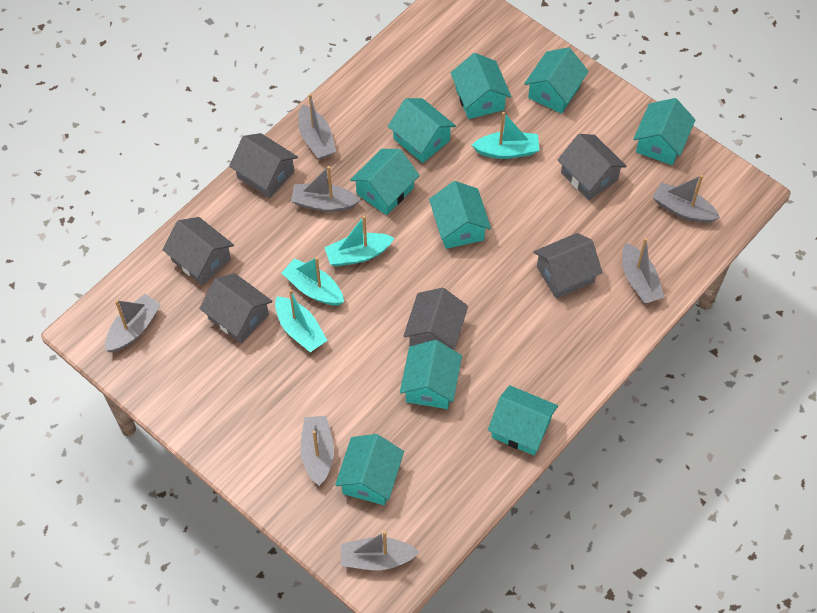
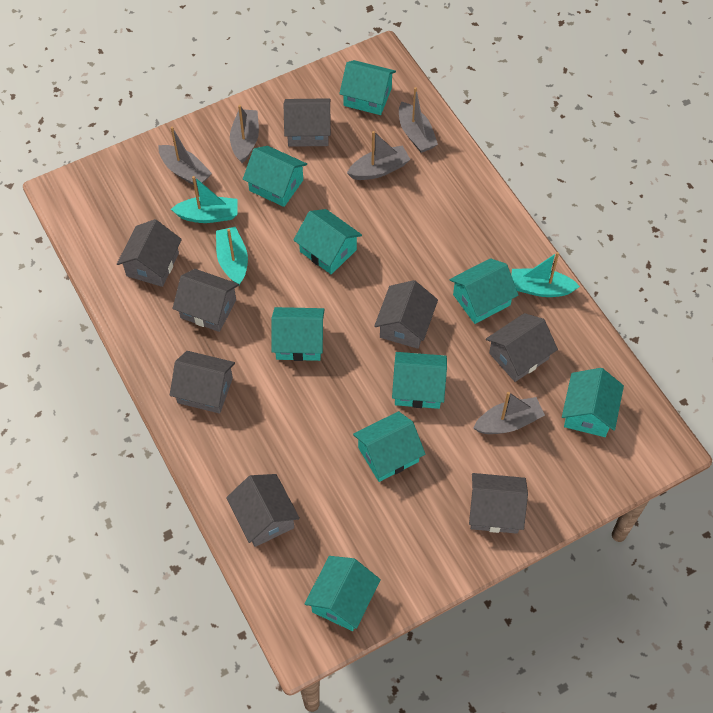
grey boat: [105,294,161,352] [291,166,361,212] [298,94,336,160] [300,416,334,486] [341,531,419,570] [622,238,664,304] [653,175,720,223] = 7 -> [158,127,212,187] [230,105,259,163] [347,131,411,180] [399,87,438,153] [473,392,545,434] = 5
grey house: [162,217,234,285] [199,273,272,343] [229,133,298,198] [403,288,468,350] [534,233,603,299] [558,134,627,200] = 6 -> [117,219,182,287] [170,351,235,414] [173,269,239,332] [226,474,300,547] [284,98,331,147] [374,280,438,349] [469,473,528,534] [486,313,558,382] = 8
turquoise boat: [275,289,328,352] [282,257,344,305] [324,215,394,266] [472,112,540,159] = 4 -> [171,176,237,223] [216,227,248,285] [511,252,580,297] = 3

